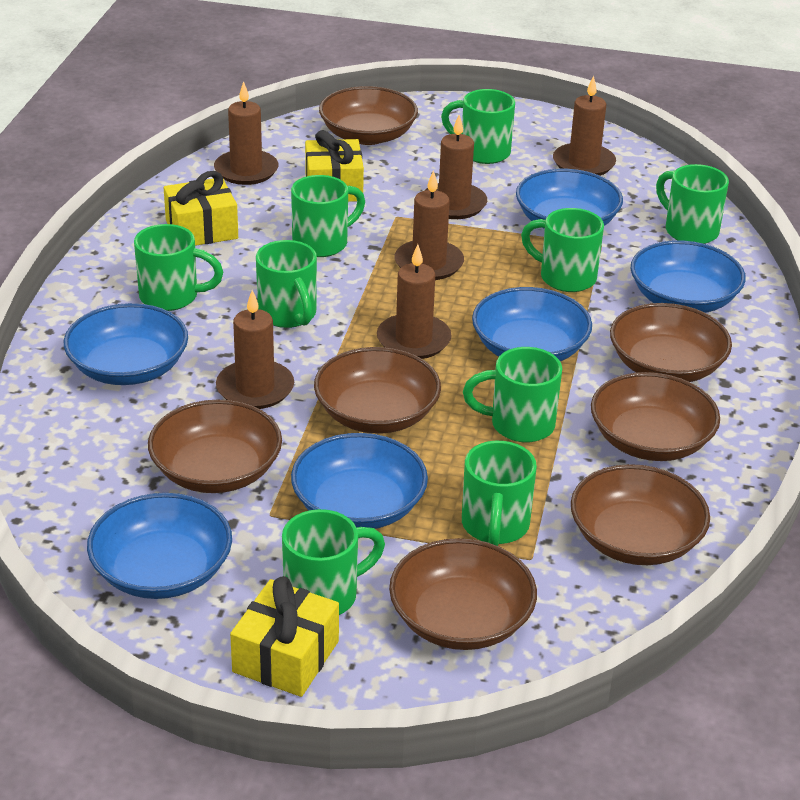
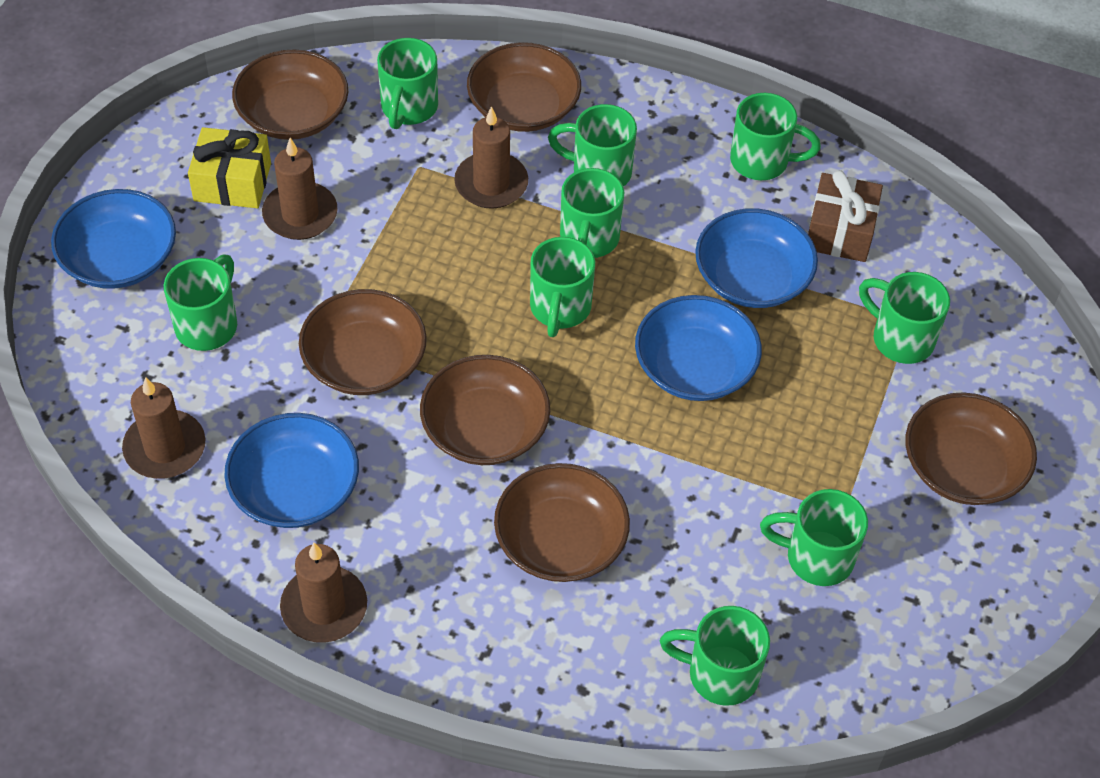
blue bowl: [64,303,188,385] [87,493,232,599] [291,433,428,529] [472,287,592,362] [516,169,623,229] [631,241,746,313] = 6 -> [51,189,176,289] [224,413,359,528] [635,295,762,401] [695,209,818,308] = 4
brown bowl: [148,400,282,493] [314,347,441,433] [319,86,418,145] [389,538,537,650] [571,464,710,565] [591,372,720,461] [610,303,732,382] = 7 -> [232,49,348,140] [299,289,427,395] [420,355,550,465] [467,42,581,132] [494,463,630,582] [906,392,1037,505] = 6
brown candle: [214,81,279,185] [216,290,294,409] [377,244,451,359] [394,170,464,280] [426,115,487,219] [553,76,616,176] = 6 -> [122,377,205,479] [262,138,338,240] [280,543,367,643] [454,106,528,209] = 4
brown gift: none = 0 -> [808,170,883,262] = 1
yellow gift: [164,171,238,246] [230,576,339,697] [305,130,364,202] = 3 -> [188,127,271,208] = 1

